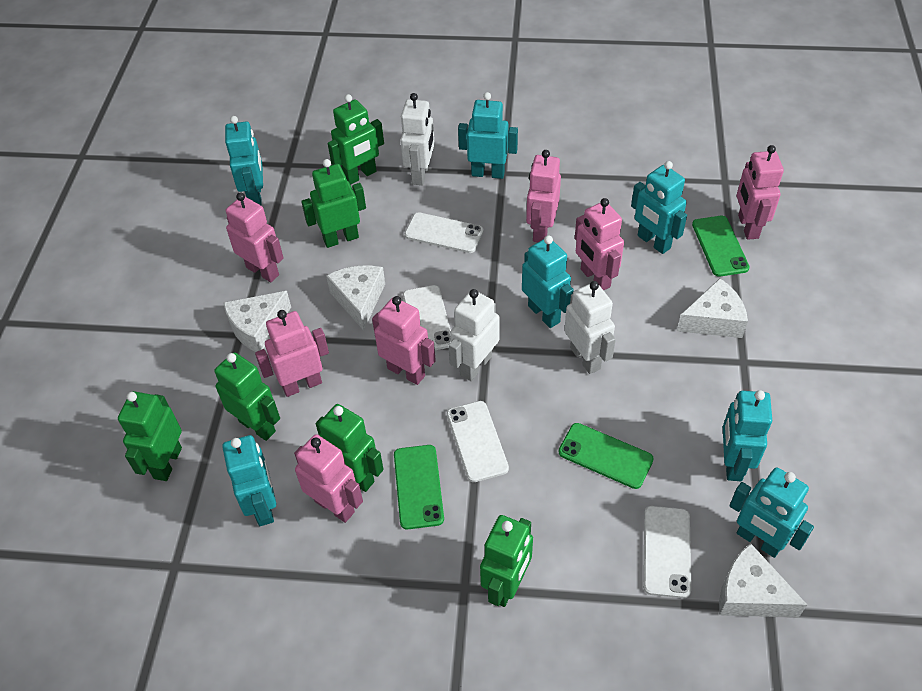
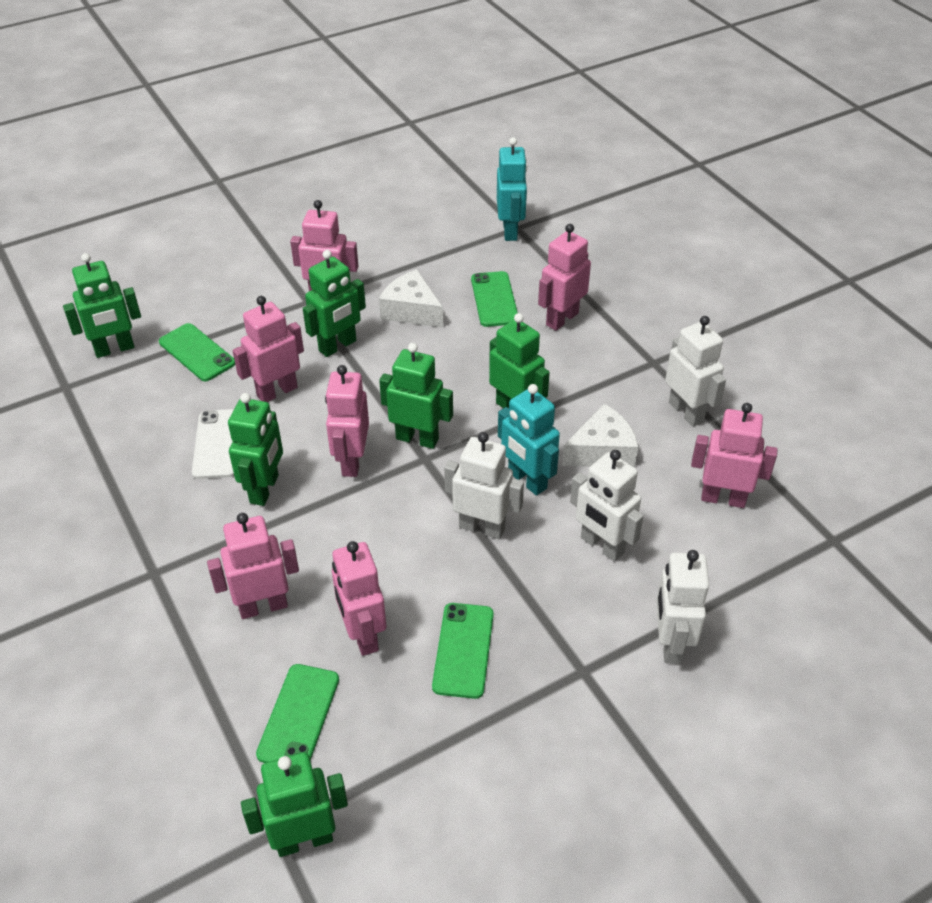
green phone: [394,445,444,529] [559,423,654,489] [692,216,750,277] = 3 -> [159,323,235,381] [256,664,339,763] [432,603,494,699] [471,271,518,327] = 4
turquoise robot: [222,435,276,526] [225,116,263,206] [458,92,518,179] [522,235,574,328] [631,161,687,254] [723,390,772,481] [729,467,814,558] = 7 -> [497,137,527,241] [498,384,560,496] = 2
white cheese: [224,291,291,352] [326,265,385,330] [677,278,748,338] [719,543,807,617] = 4 -> [379,269,443,327] [562,404,638,468] = 2
white phone: [403,285,451,350] [405,212,483,253] [447,401,509,482] [643,506,691,598] = 4 -> [192,409,234,479] = 1
white robot: [400,93,435,185] [448,289,499,381] [564,281,616,374] = 3 -> [444,432,524,539] [570,450,643,562] [656,550,709,664] [665,316,726,427] = 4

